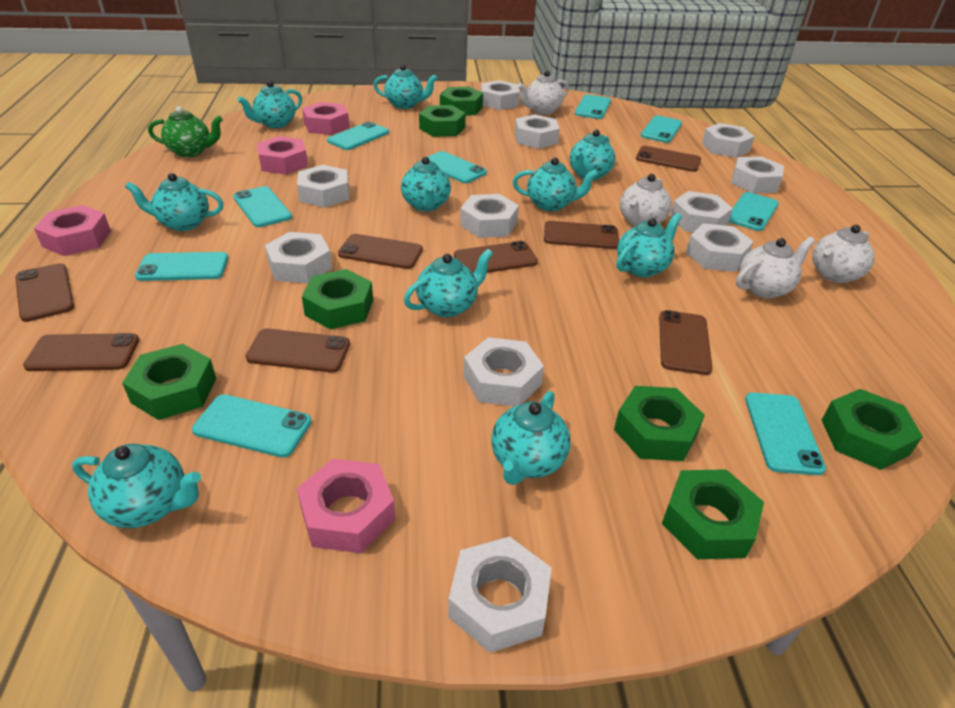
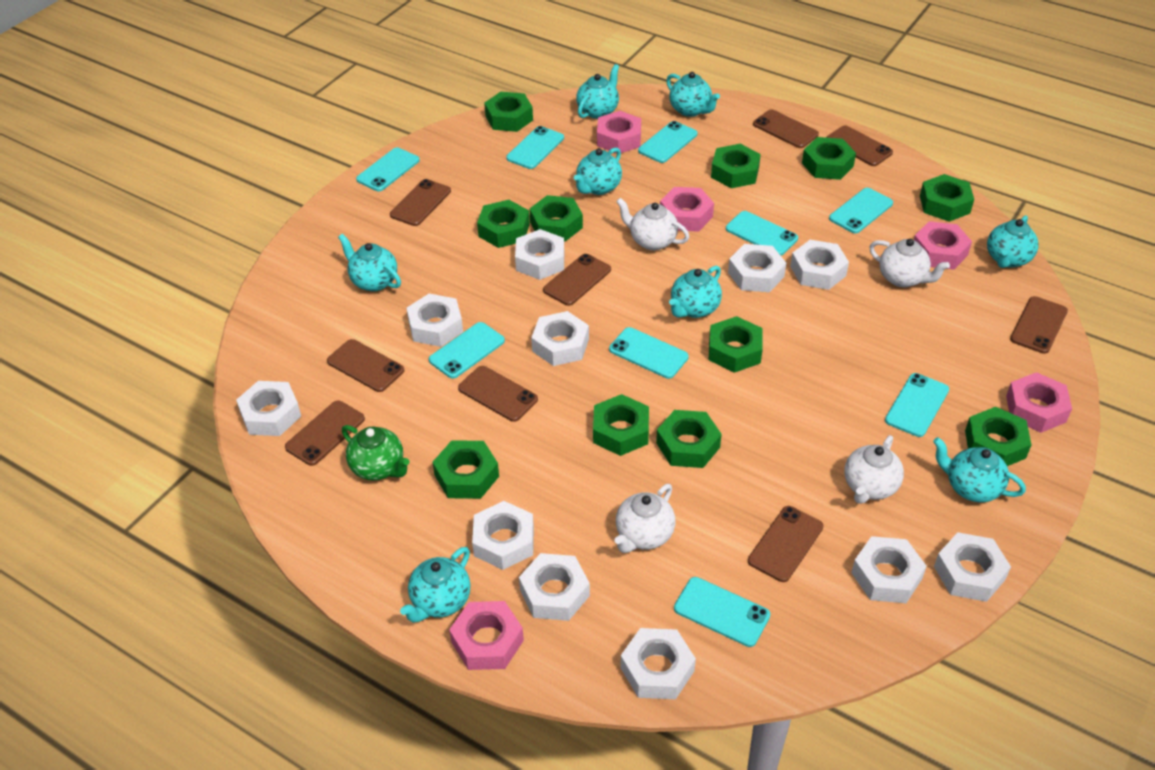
brown phone: [15,263,74,322] [23,333,139,371] [245,328,350,373] [338,234,423,269] [454,241,538,273] [544,221,619,249] [636,146,701,172] [659,310,712,375] = 8 -> [285,400,365,466] [327,339,404,392] [390,179,451,226] [458,366,538,422] [543,254,611,306] [748,506,824,582] [753,109,819,148] [826,125,893,166] [1010,296,1068,354] = 9
green nut: [122,344,216,420] [302,269,373,329] [419,105,466,137] [440,87,483,116] [614,386,705,461] [662,469,764,559] [822,389,923,470] = 7 -> [432,440,499,499] [477,200,530,248] [484,92,533,132] [529,195,583,242] [593,394,649,456] [656,410,722,468] [709,316,763,373] [711,144,761,188] [802,137,856,180] [920,174,974,222] [965,407,1031,466] = 11
pink nut: [34,205,111,256] [257,136,308,175] [297,459,395,553] [302,102,349,135] = 4 -> [449,601,524,670] [597,111,641,154] [660,187,714,232] [914,221,972,270] [1006,372,1072,433] = 5
turquoise teapot: [72,444,201,528] [125,173,223,231] [238,81,302,128] [373,65,437,109] [401,157,451,211] [404,249,493,317] [491,391,571,485] [513,158,598,211] [569,130,615,180] [616,213,682,277] = 10 -> [338,234,401,292] [400,547,471,623] [574,147,622,195] [576,64,619,119] [666,72,720,117] [669,265,722,318] [933,437,1026,502] [987,215,1039,268] = 8

